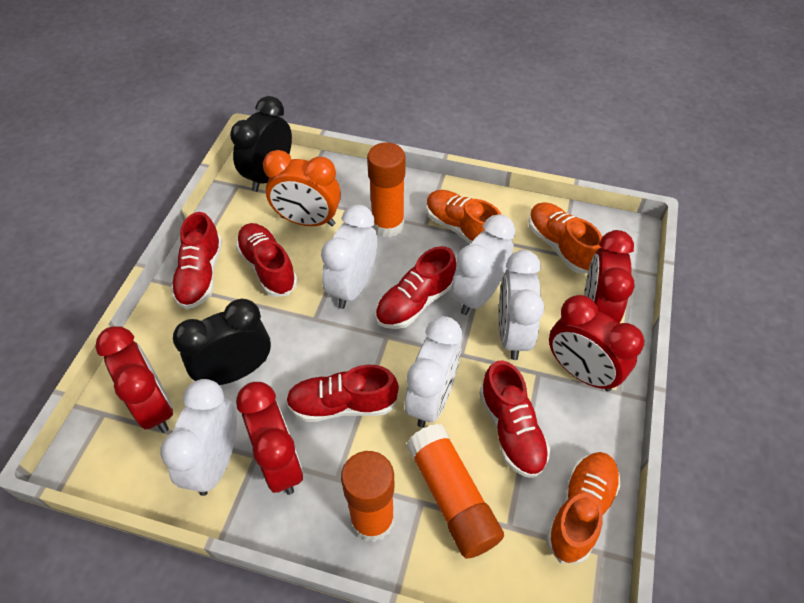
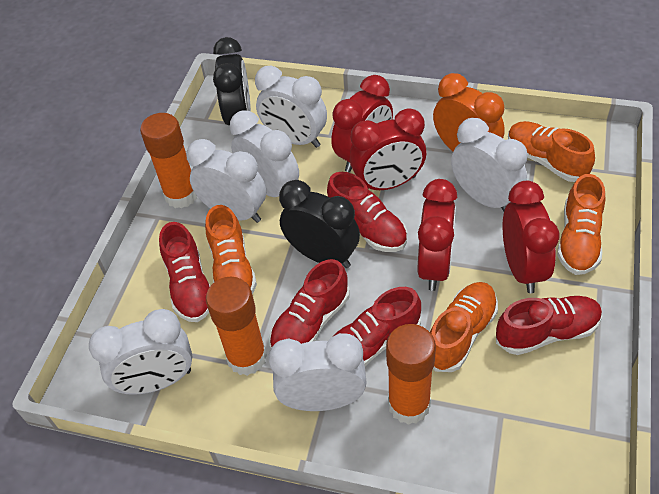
orange shoe: [426,190,502,244] [528,202,602,273] [546,452,621,564] = 3 -> [205,205,257,294] [430,282,498,372] [508,121,595,182] [557,174,605,275] = 4
white clock: [161,379,237,496] [321,204,377,309] [405,316,462,428] [451,214,515,315] [499,250,544,360] = 5 -> [89,309,193,395] [186,139,266,223] [230,110,299,197] [255,66,327,148] [268,333,367,411] [451,118,528,211] = 6

